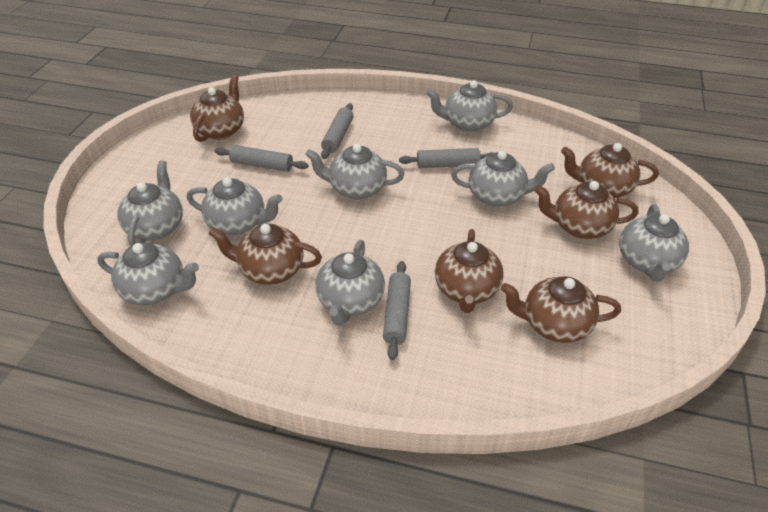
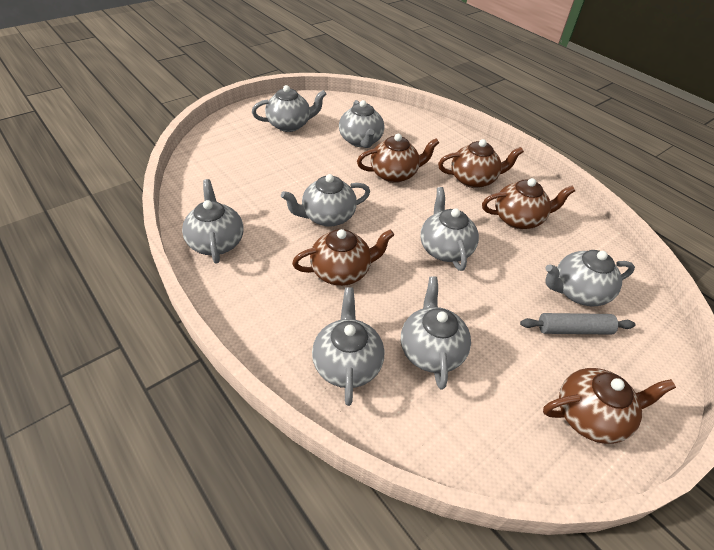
brown teapot: [190,75,244,142] [209,224,322,285] [435,229,504,313] [501,276,621,343] [535,181,639,239] [561,143,659,198] = 6 -> [292,229,394,286] [357,134,439,183] [438,139,524,188] [482,178,575,229] [543,368,676,444] = 5
grey rolling pin: [215,145,309,172] [321,103,353,159] [383,261,411,360] [399,148,494,168] = 4 -> [520,313,635,335] = 1

